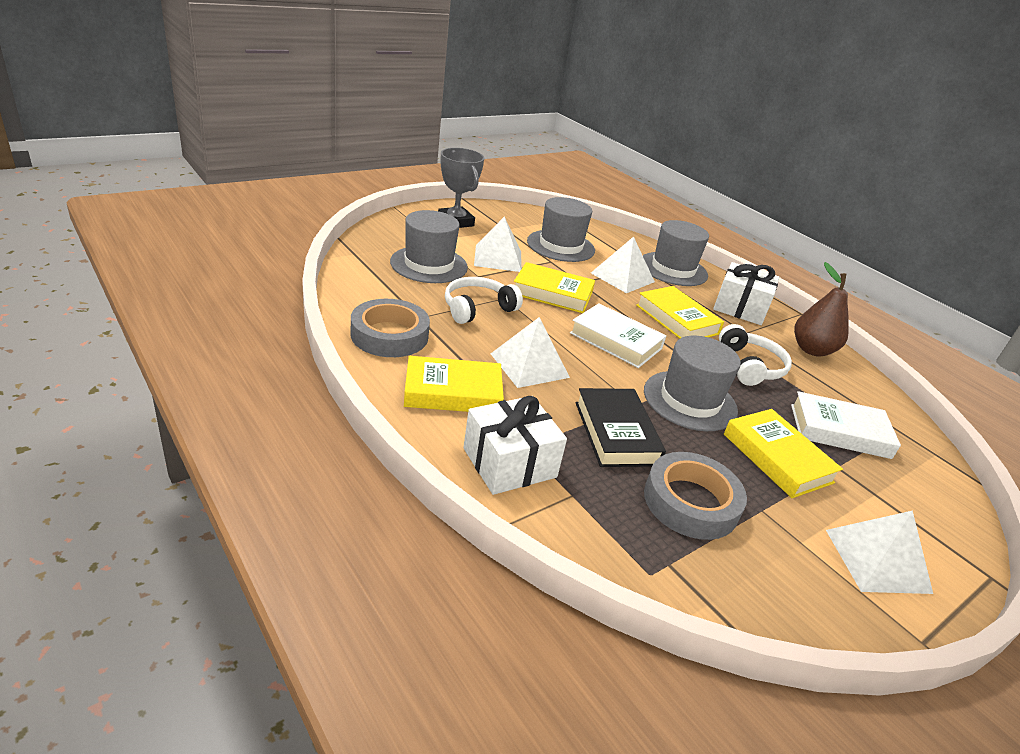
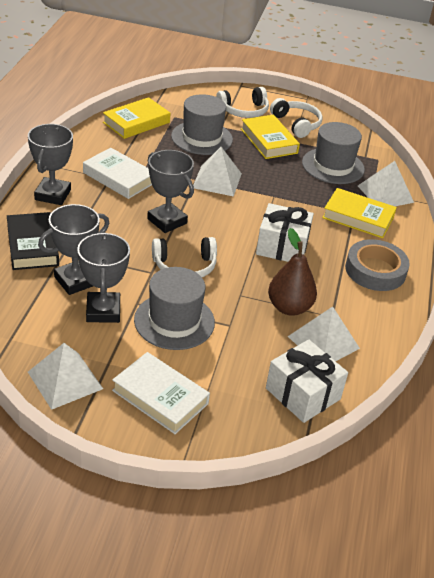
grey hat: [390,210,468,283] [527,197,595,262] [643,220,709,286] [644,336,741,431] = 4 -> [134,267,215,350] [171,94,233,155] [302,122,365,184] = 3
grey tape: [351,299,430,357] [644,452,747,540] = 2 -> [345,239,410,291] = 1
grey trophy: [438,148,484,228] = 1 -> [28,124,73,205] [38,204,109,295] [77,232,130,323] [147,150,194,233] = 4
white headphones: [445,277,523,324] [719,324,792,386] = 2 -> [152,237,217,277] [216,87,269,118] [270,98,323,138] = 3
yellow book: [404,356,504,412] [514,262,595,313] [636,286,724,339] [724,409,843,498] = 4 -> [103,97,171,139] [241,115,300,159] [322,188,397,238] = 3

